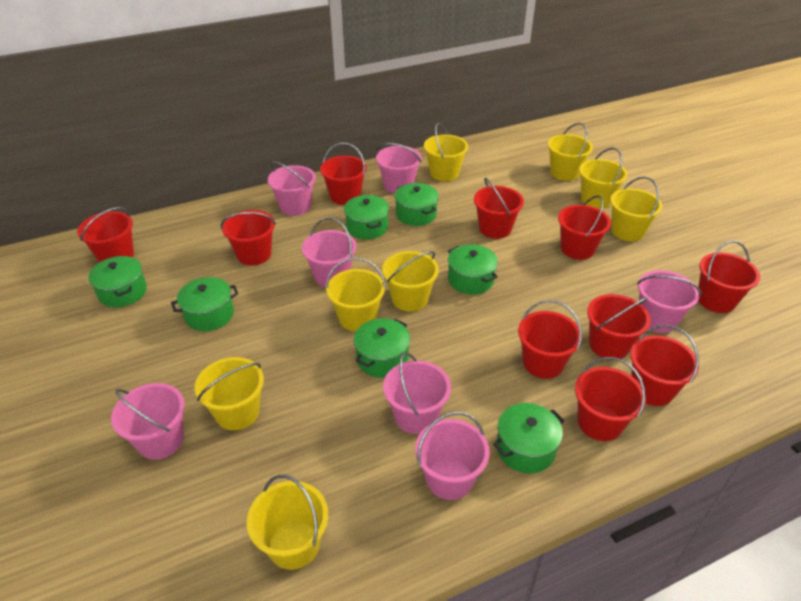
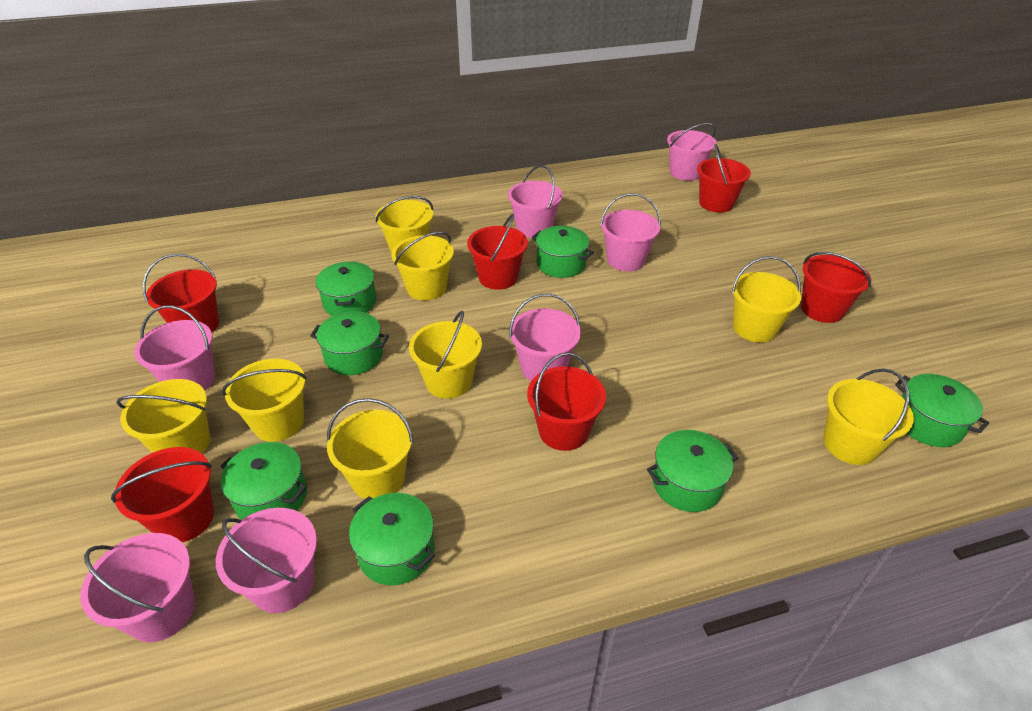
red bucket: [77,207,134,262] [221,210,276,265] [320,142,367,205] [474,178,524,239] [518,300,582,379] [558,195,611,260] [575,357,646,441] [587,294,650,360] [630,325,699,406] [698,240,760,313] = 10 -> [111,447,214,542] [143,254,219,332] [467,214,528,290] [527,353,606,451] [697,144,751,213] [801,252,871,323] = 6

